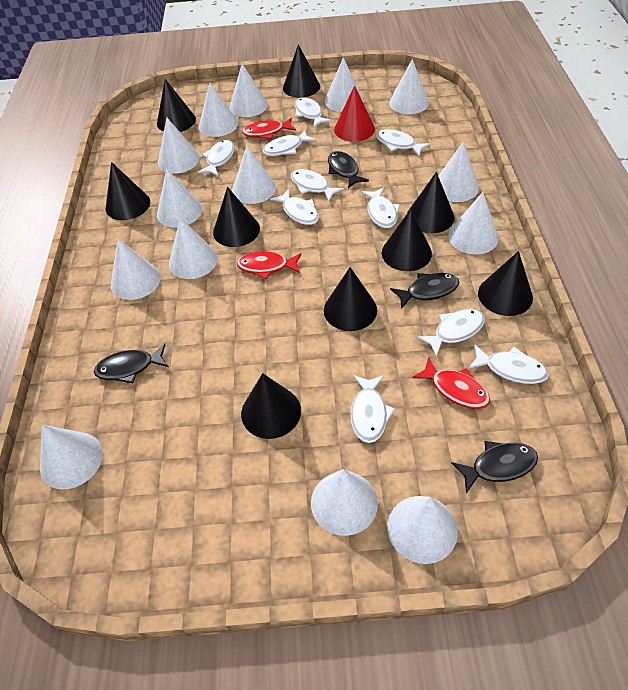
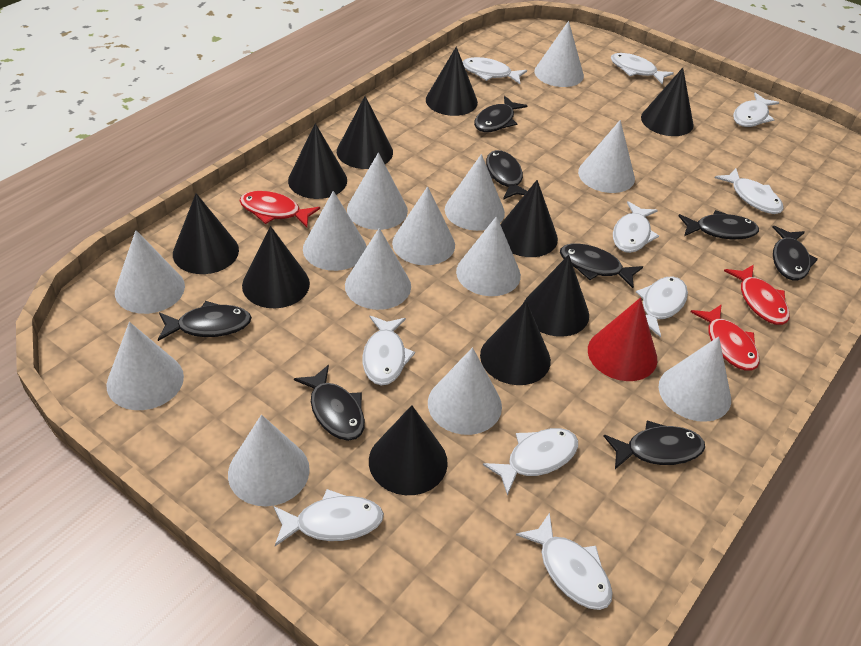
black cone: [106,162,150,220] [157,79,196,132] [213,187,260,247] [241,373,301,439] [283,44,320,98] [324,267,377,331] [382,209,432,271] [407,172,455,233] [478,251,533,316] = 9 -> [173,193,239,274] [242,226,310,308] [288,123,347,199] [337,96,393,169] [369,405,448,495] [426,47,478,116] [480,301,551,385] [500,180,558,257] [524,255,589,337] [641,68,694,136] = 10
black fish: [94,344,169,383] [328,151,369,188] [390,273,460,309] [451,441,538,494] = 4 -> [158,301,252,341] [294,365,365,441] [474,96,528,132] [486,150,527,200] [560,243,643,288] [604,420,705,469] [678,210,759,239] [772,226,818,281] = 8
white cone: [40,425,103,489] [111,239,161,300] [157,168,202,228] [158,118,200,173] [169,218,218,279] [199,82,238,137] [229,64,268,117] [232,145,276,204] [311,469,378,536] [325,57,363,112] [388,496,458,564] [389,59,429,114] [438,142,479,202] [448,192,499,254] = 14 -> [106,322,184,410] [115,230,185,314] [228,415,310,506] [303,191,367,271] [345,228,411,310] [347,153,408,230] [392,186,455,265] [428,347,502,435] [445,154,505,231] [456,216,521,296] [534,21,584,87] [578,120,635,193] [659,337,731,422] = 13

